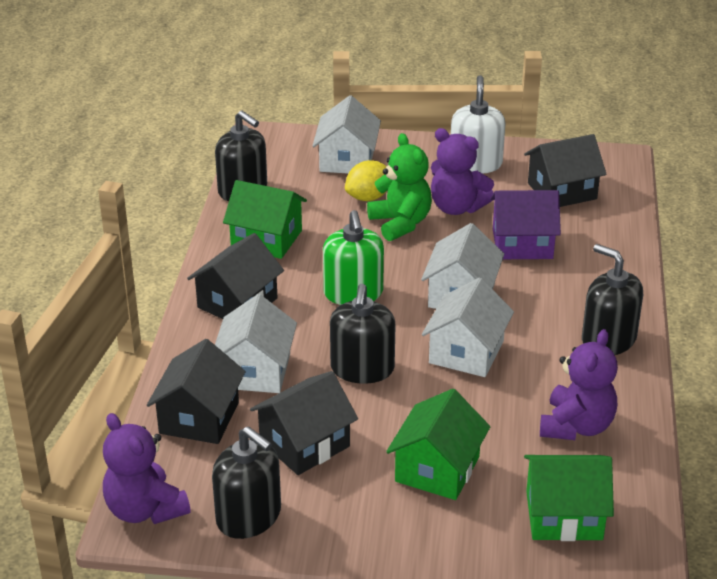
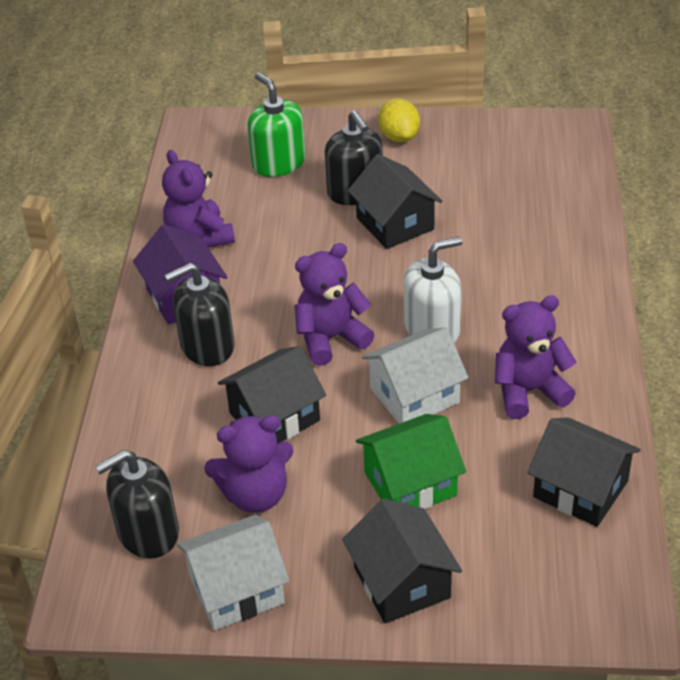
black soap dispenser: [212,426,281,539] [215,110,267,201] [330,284,395,384] [582,244,643,355] = 4 -> [95,450,179,559] [164,263,235,366] [325,111,383,205] = 3
green house: [223,180,307,259] [386,389,490,500] [524,455,614,541] = 3 -> [356,414,466,509] = 1
green teddy bear: [367,133,432,241] = 1 -> none = 0
purple teddy bear: [103,413,191,524] [431,128,494,215] [540,329,618,440] = 3 -> [162,150,235,248] [204,415,294,513] [295,243,375,366] [495,295,576,419] = 4
white house: [215,294,297,393] [312,95,381,174] [421,223,504,309] [422,278,514,377] = 4 -> [177,515,289,631] [362,327,468,424] = 2

